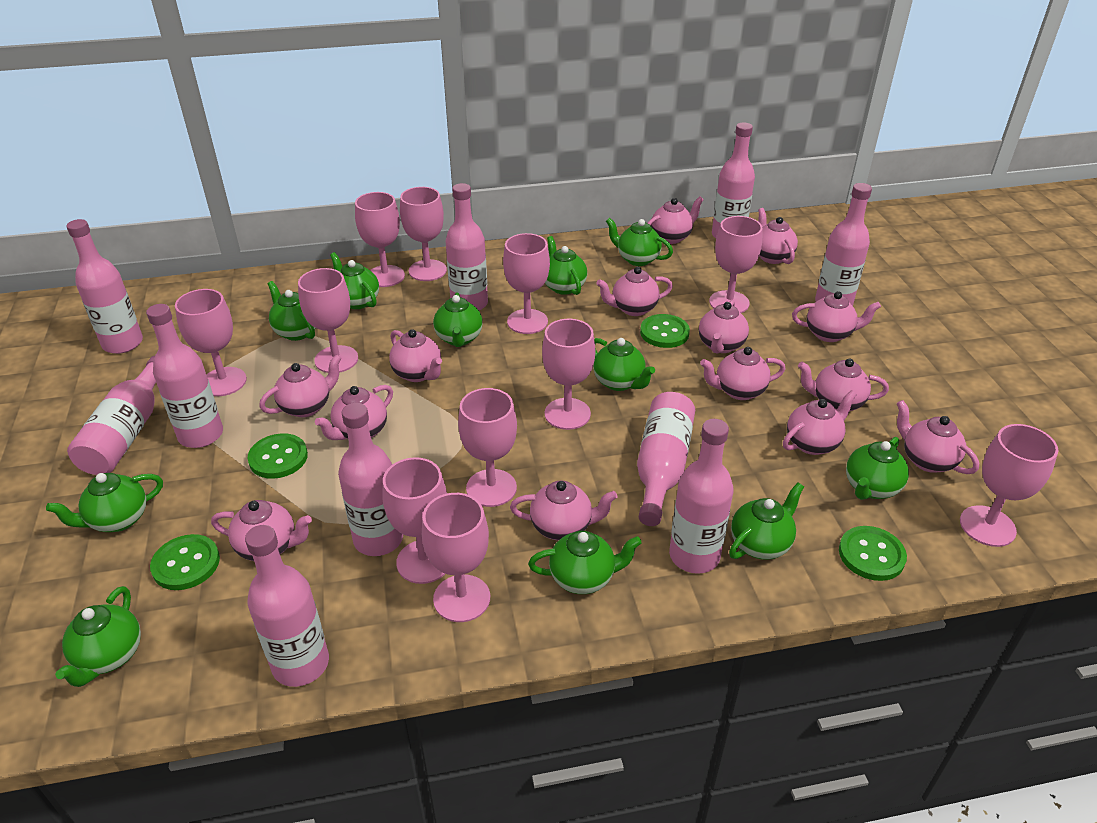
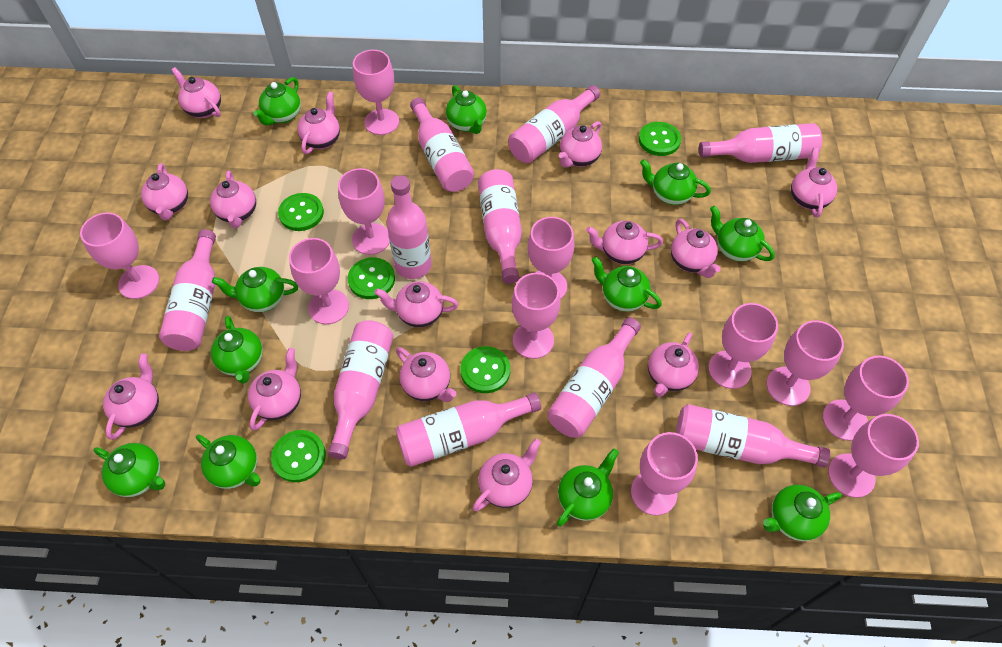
green button: [150,534,220,590] [247,433,308,479] [640,314,690,348] [839,526,907,581] = 4 -> [271,430,326,482] [278,193,324,231] [348,257,395,299] [460,346,510,393] [639,122,681,156] = 5

